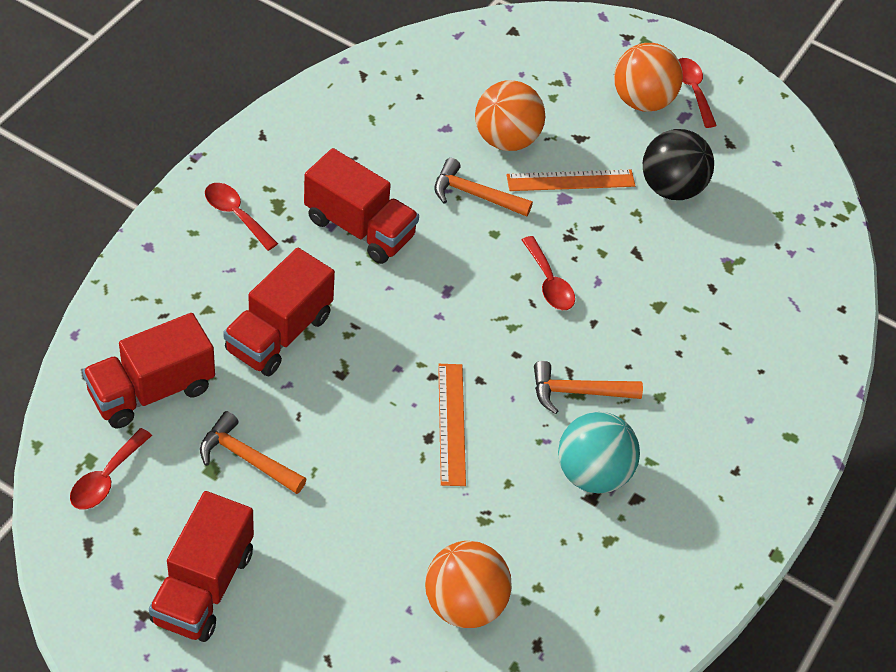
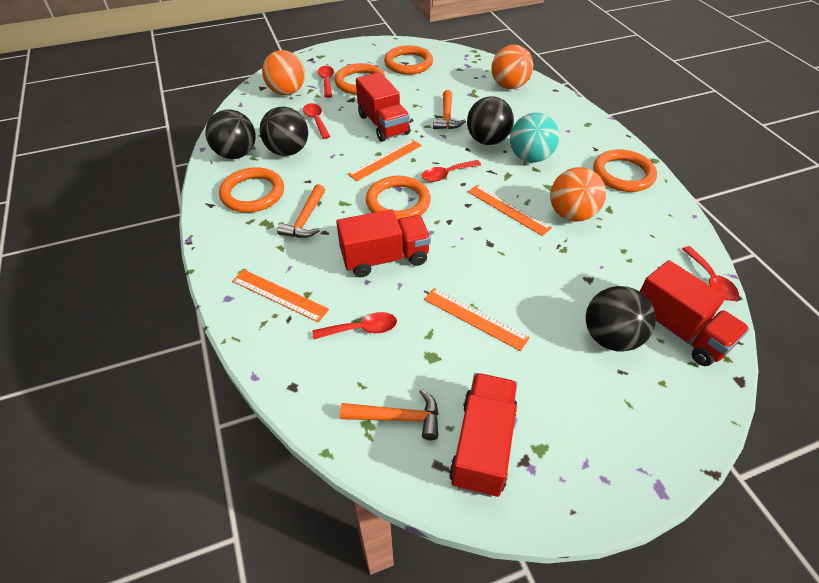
black ball: [643,129,714,200] = 1 -> [206,109,256,159] [260,107,308,156] [467,96,514,145] [586,286,656,352] = 4
orange ring: none = 0 -> [219,167,284,213] [334,63,385,94] [366,176,431,220] [384,45,433,75] [593,149,657,192] = 5
orange ruler: [438,364,466,486] [506,170,635,191] = 2 -> [232,270,329,322] [348,139,422,181] [424,288,530,351] [468,184,552,236] = 4
red spoon: [70,428,152,509] [205,183,278,251] [522,236,575,310] [678,58,717,128] = 4 -> [303,103,330,139] [312,312,397,340] [317,66,334,98] [422,160,481,182] [682,246,739,301] = 5

